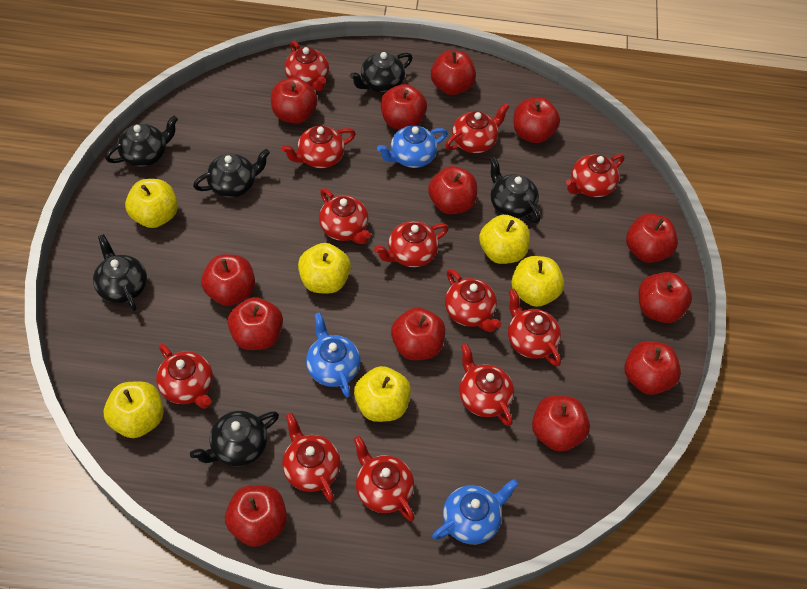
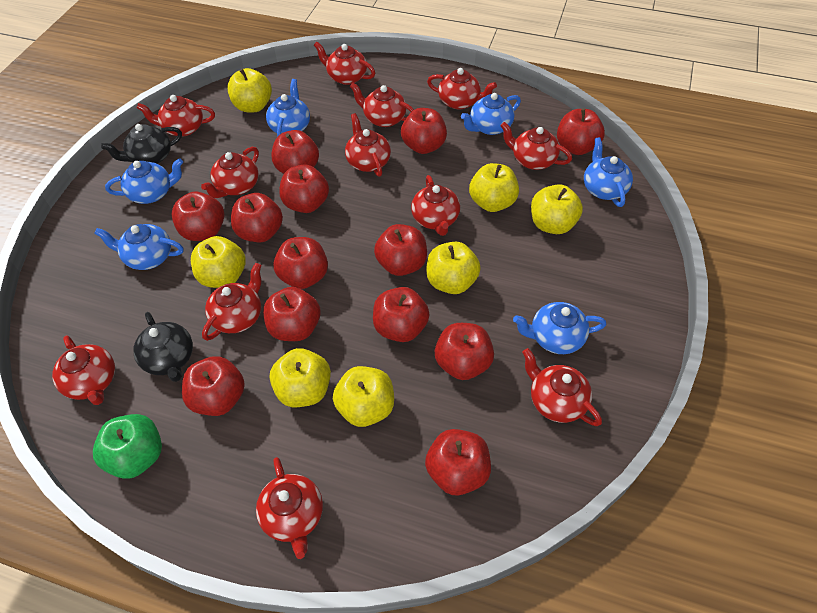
black teapot: [93,234,147,311] [105,116,178,167] [190,411,279,467] [193,149,270,198] [350,52,413,93] [490,157,540,223] = 6 -> [101,124,182,164] [133,312,193,382] = 2
blue teapot: [306,312,361,398] [377,125,447,168] [432,479,518,544] = 3 -> [94,224,184,270] [105,158,183,204] [266,79,310,137] [461,93,521,135] [513,302,606,354] [584,137,633,207] = 6
green apple: none = 0 -> [93,414,162,479] = 1
yellow apple: [104,381,164,438] [125,179,178,228] [298,243,351,294] [354,366,411,422] [479,215,530,264] [511,256,564,307] = 6 -> [191,236,246,288] [227,68,272,113] [269,348,331,407] [333,366,394,427] [426,242,481,294] [469,163,519,212] [531,184,583,234] = 7

